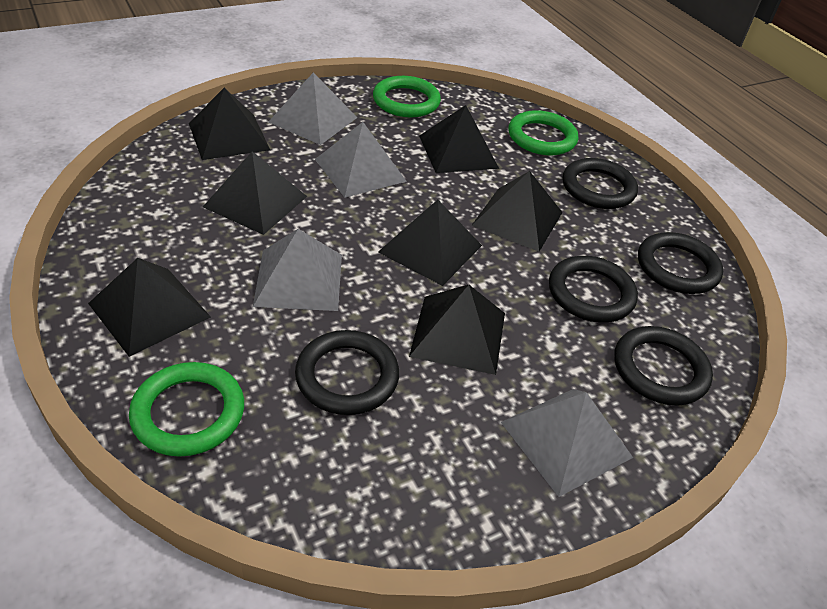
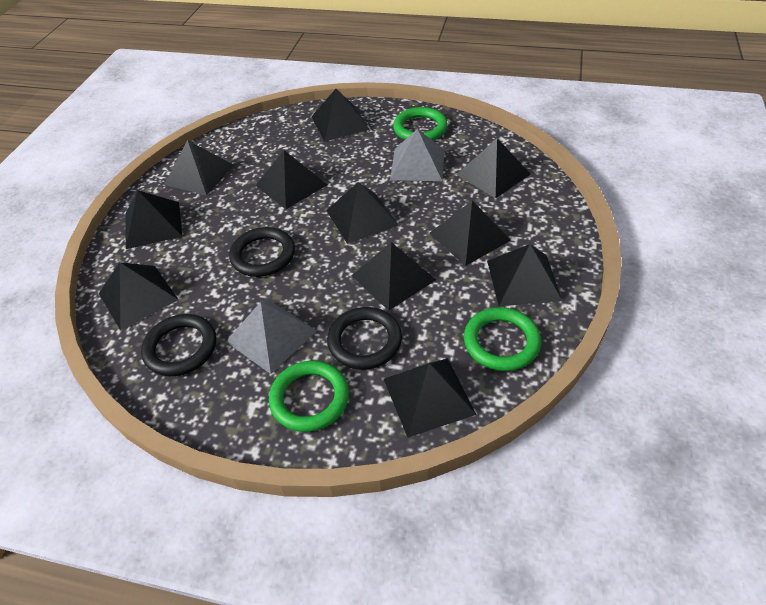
black pyramid: [88,258,211,357] [189,88,270,160] [203,151,307,235] [378,200,482,286] [409,285,505,375] [419,105,499,173] [471,171,563,251] = 7 -> [99,262,179,330] [125,190,182,249] [164,140,234,195] [255,150,327,209] [311,89,370,141] [326,182,399,244] [351,242,436,311] [384,358,476,438] [429,201,511,266] [456,138,531,199] [487,244,562,306] = 11
black ring: [295,330,399,415] [549,256,638,323] [563,158,638,209] [614,326,713,405] [638,232,723,294] = 5 -> [141,314,216,376] [229,227,295,277] [327,307,402,370] = 3
grey pyramid: [253,229,342,311] [269,72,357,145] [315,122,407,198] [501,389,633,497] = 4 -> [225,302,317,374] [390,129,444,181] = 2

